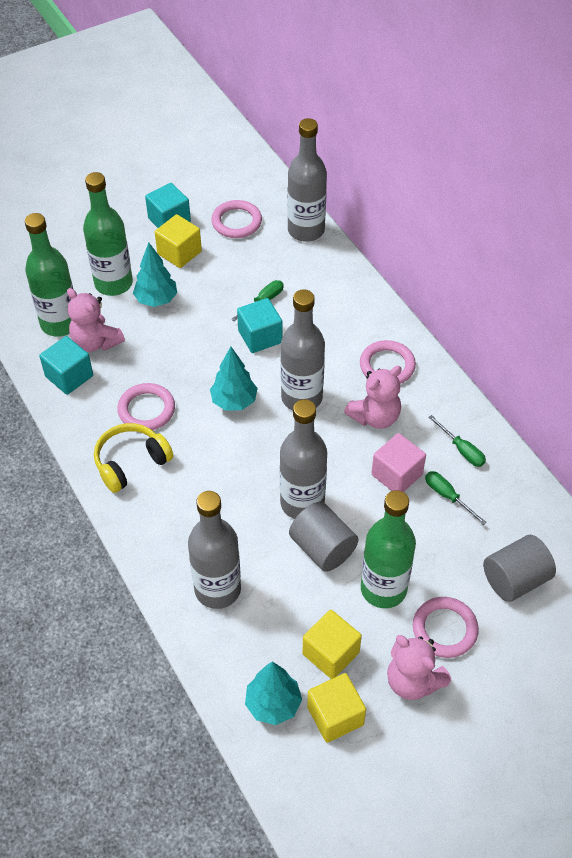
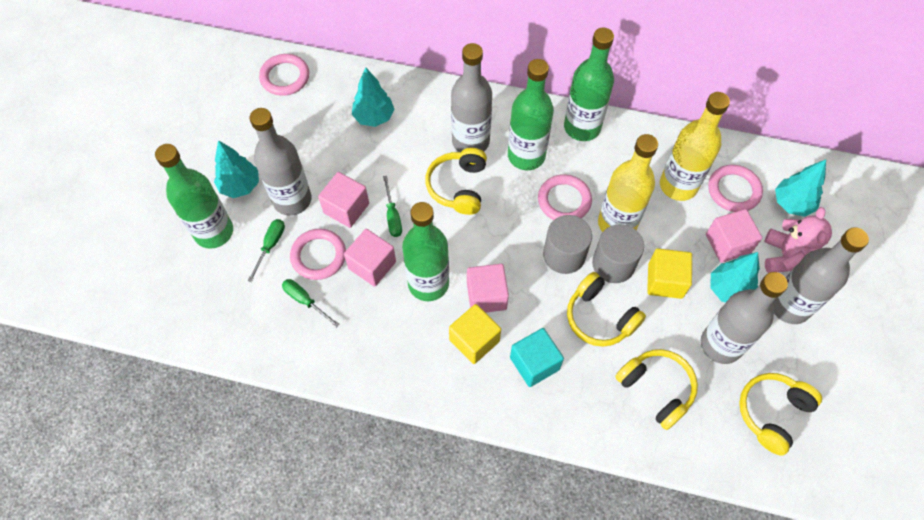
green bottle: [25,213,73,337] [83,172,133,296] [361,490,416,608] = 3 -> [155,144,233,249] [402,202,449,301] [508,59,554,170] [564,28,614,141] = 4
pink cube: [371,433,426,492] = 1 -> [318,172,369,228] [344,229,396,287] [467,264,509,313] [706,209,762,263] = 4
pink teddy bear: [67,288,125,352] [344,366,402,429] [387,635,451,700] = 3 -> [765,207,832,273] = 1
turquoise cube: [39,336,93,395] [145,183,191,228] [237,298,283,353] = 3 -> [510,328,564,387] = 1
turquoise tree: [133,242,177,307] [210,347,258,411] [245,661,302,725] = 3 -> [214,140,259,198] [352,67,394,127] [711,252,760,303] [775,159,826,217] = 4
yellow bottle: none = 0 -> [598,134,658,232] [660,92,730,201] = 2
yellow cube: [155,214,202,268] [302,610,362,679] [307,673,366,743] = 3 -> [449,304,501,364] [647,248,692,299] = 2
yellow headphones: [94,423,174,493] = 1 -> [425,148,487,215] [567,272,646,347] [615,349,698,430] [739,373,822,456] = 4

